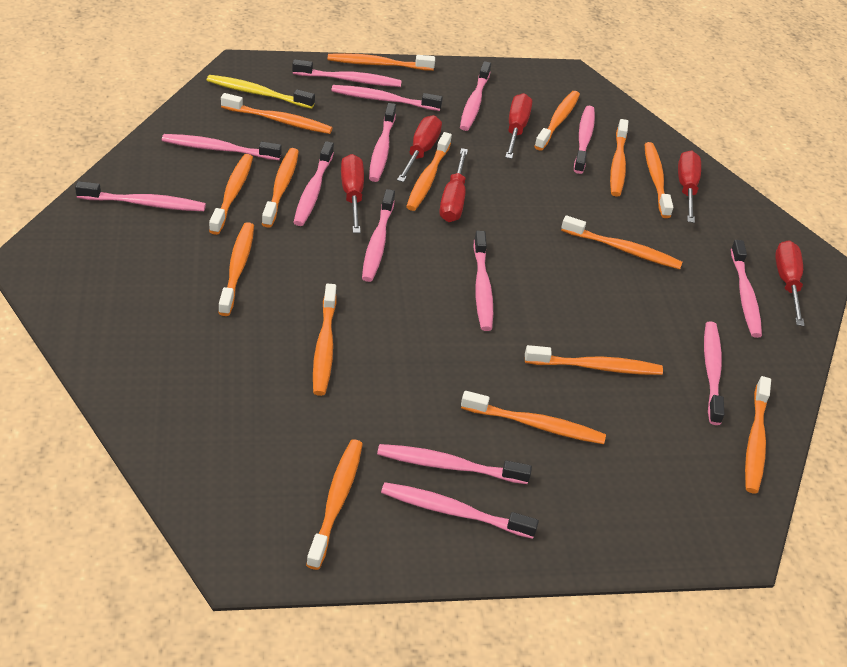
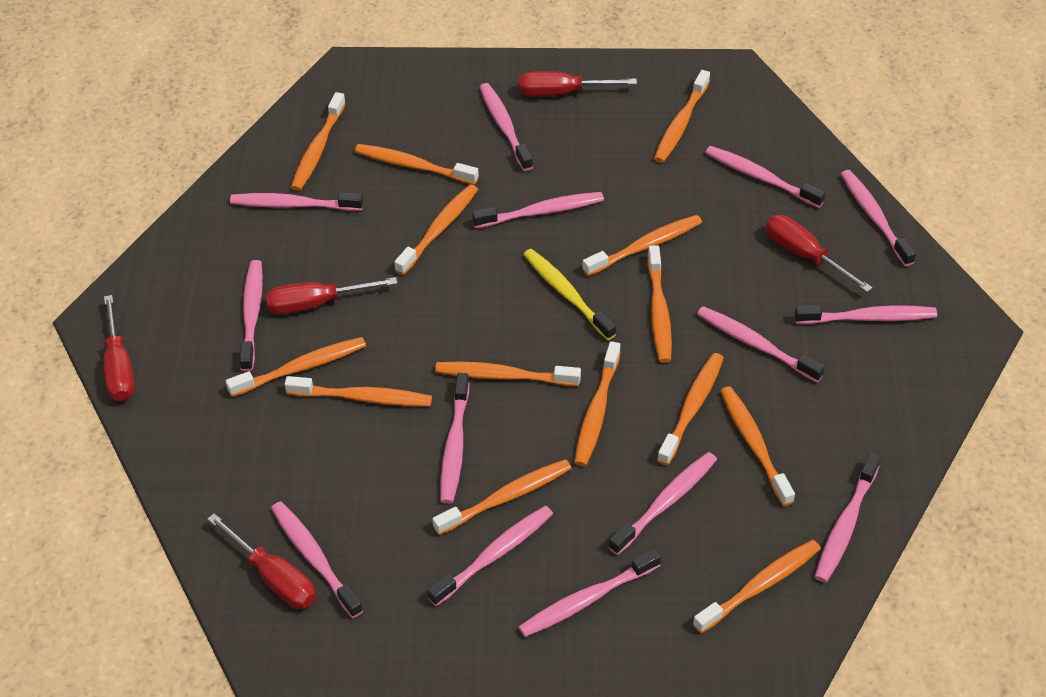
orange toothbrush: [209,154,253,235] [218,222,254,316] [221,93,333,134] [262,148,299,228] [306,439,363,570] [313,284,337,396] [328,53,435,71] [406,132,452,211] [461,391,606,444] [525,345,663,375] [534,91,580,151] [561,215,683,269] [610,119,628,197] [644,142,673,218] [745,376,771,493] = 15 -> [226,337,366,397] [285,376,432,406] [291,92,346,191] [355,144,479,185] [394,184,478,275] [432,459,572,535] [435,361,581,386] [574,341,621,466] [582,215,702,276] [647,245,672,363] [654,70,710,163] [657,353,724,466] [693,540,821,633] [720,386,795,506] = 14
red screwdriver: [341,154,364,233] [397,115,442,182] [439,148,468,222] [505,93,532,159] [678,150,701,223] [775,241,805,326] = 6 -> [104,295,135,401] [207,513,316,609] [266,277,398,314] [519,71,637,96] [766,215,873,292] = 5

